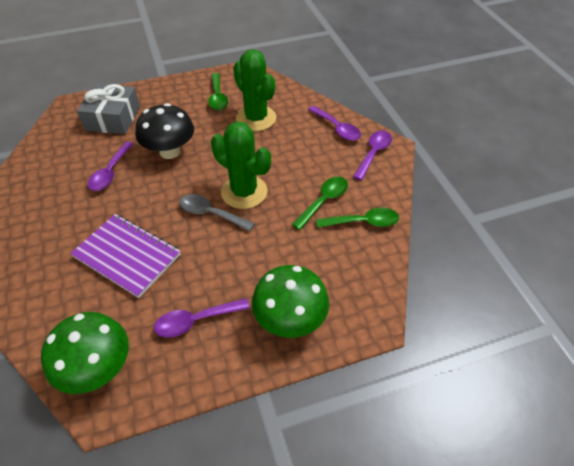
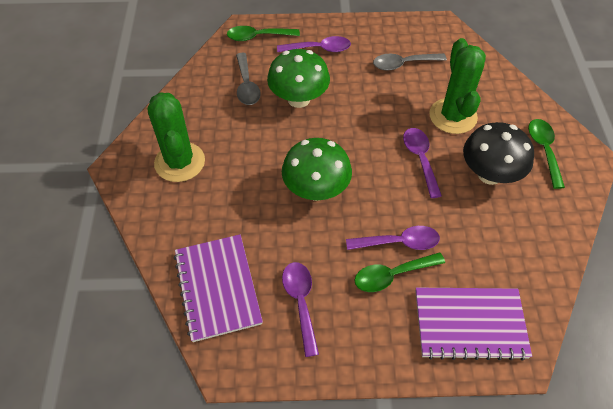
grey gift: [77,84,140,134] = 1 -> none = 0
grey spoon: [179,194,255,231] = 1 -> [236,53,261,105] [373,53,447,71] = 2
purple notebook: [70,214,181,298] = 1 -> [174,234,263,342] [415,288,532,360] = 2

